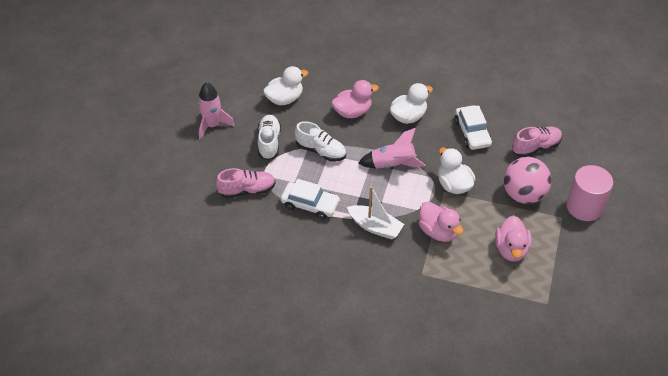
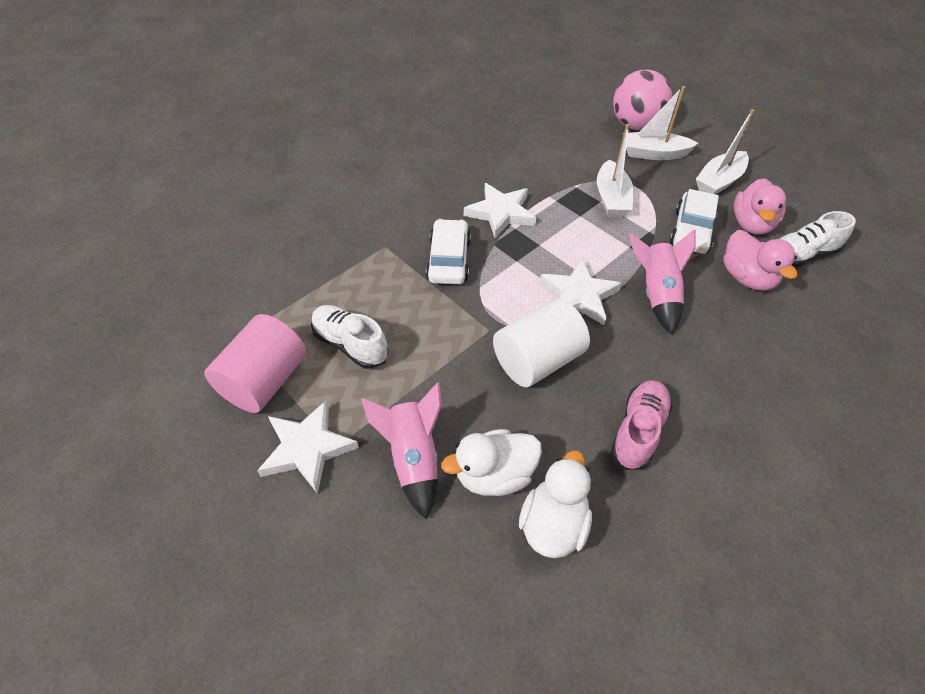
pink duck: [332,80,379,118] [419,201,464,242] [495,215,531,262] = 3 -> [723,230,797,291] [734,178,786,235] = 2
pink shoe: [216,168,276,198] [512,126,562,157] = 2 -> [611,380,673,470] = 1
white boat: [347,186,404,239] = 1 -> [597,124,633,217] [623,86,698,160] [696,109,754,194] = 3
white cylinder: none = 0 -> [493,299,590,387] = 1
white duck: [263,66,308,105] [390,83,433,124] [438,147,475,194] = 3 -> [441,429,542,496] [519,450,592,558] = 2
white star: none = 0 -> [257,400,359,494] [464,183,536,238] [540,259,622,325] = 3

